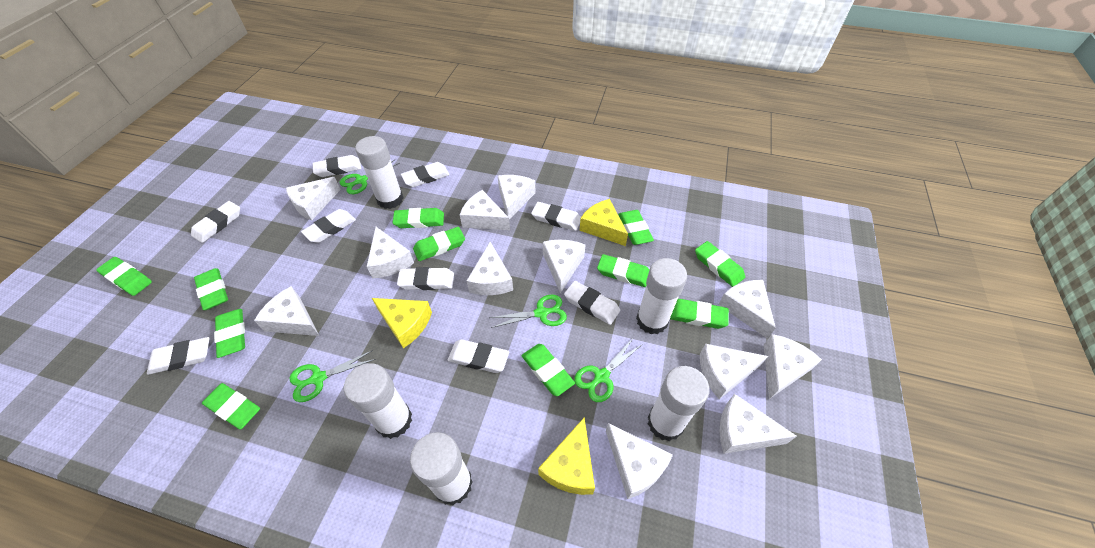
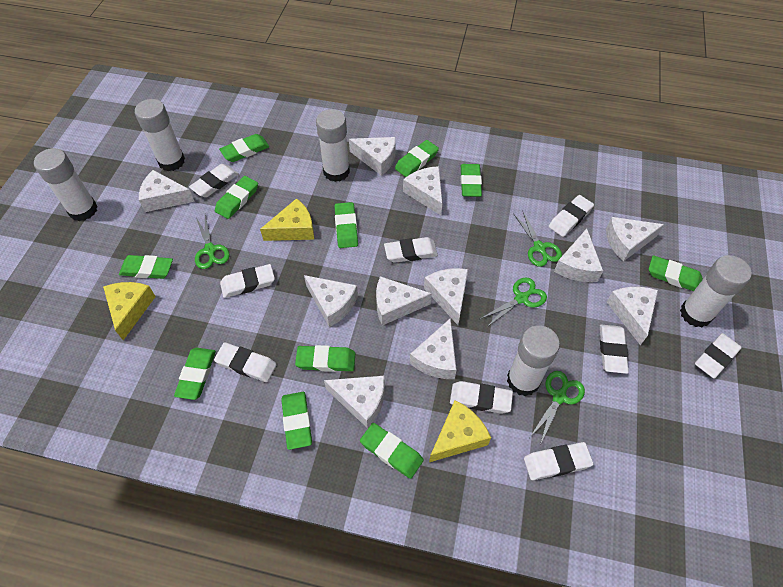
white cheese: [254,286,319,336] [286,177,341,220] [366,227,414,278] [460,190,510,230] [467,242,513,295] [498,175,536,219] [543,240,586,293] [606,423,673,499] [700,344,768,399] [718,280,776,339] [720,394,797,454] [764,334,822,399] = 12 -> [139,170,195,212] [304,275,358,327] [324,376,385,428] [349,137,396,176] [376,276,432,326] [403,166,443,215] [410,318,457,379] [424,268,468,325] [554,229,603,282] [606,217,664,262] [607,287,658,345] = 11

